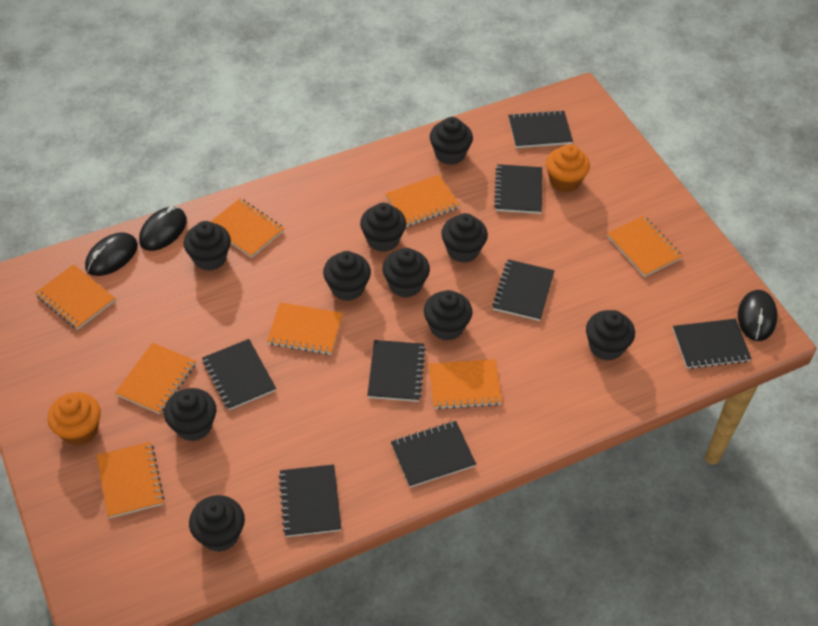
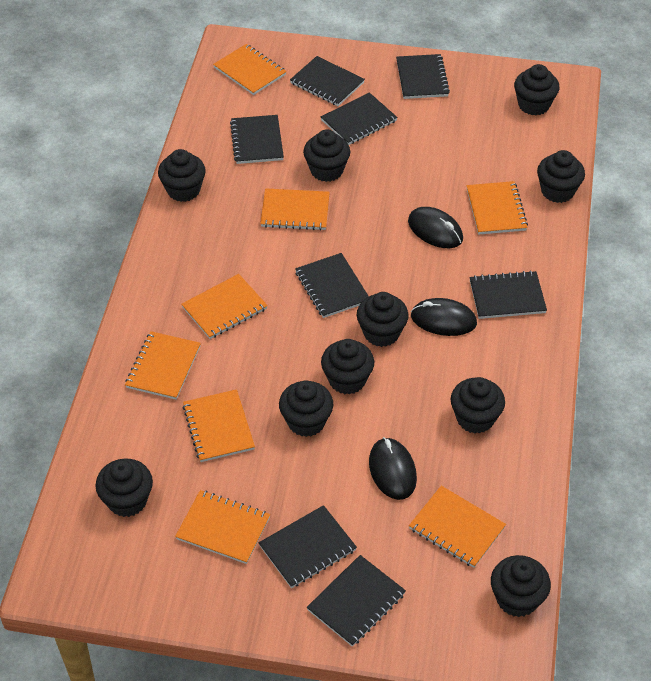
orange cupcake: [47,392,101,446] [546,144,590,192] = 2 -> none = 0

